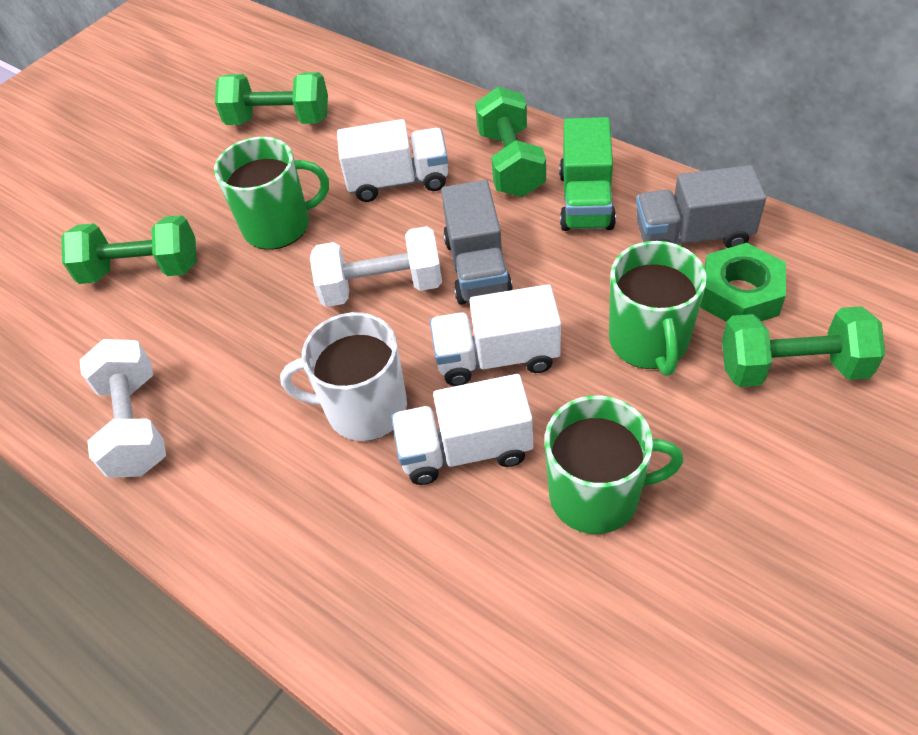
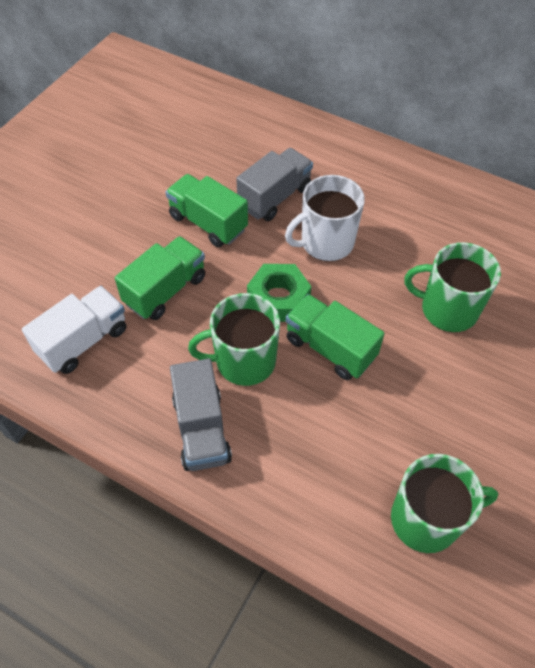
green dumbbell: [61,215,197,284] [215,72,328,125] [475,87,546,197] [722,306,885,387] = 4 -> none = 0
green truck: [559,117,616,231] = 1 -> [115,236,205,320] [166,174,248,247] [286,294,385,380] = 3
white dumbbell: [80,339,166,478] [310,226,442,307] = 2 -> none = 0
white truck: [337,119,448,202] [391,374,533,485] [430,284,561,386] = 3 -> [22,286,126,374] = 1

